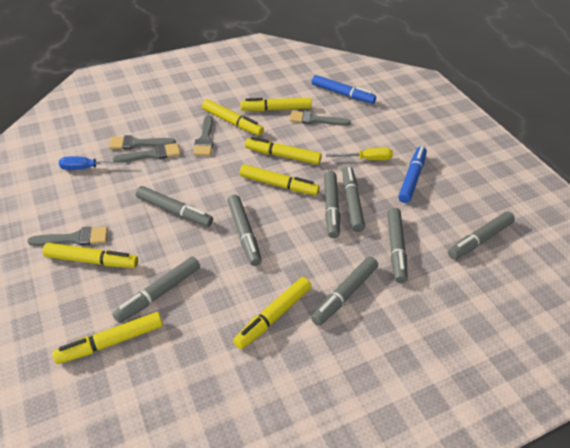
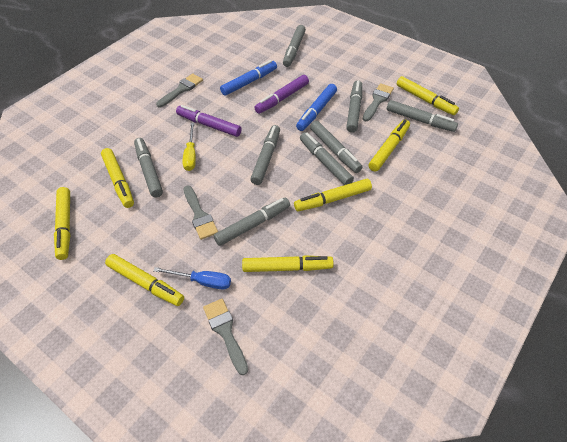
grey brush: [27,226,108,246] [109,135,176,150] [113,143,181,162] [193,115,213,156] [290,110,351,126] = 5 -> [156,73,203,107] [183,185,218,240] [203,299,248,375] [363,83,394,121] = 4
purple marker: none = 0 -> [176,105,242,137] [254,75,309,114] = 2

